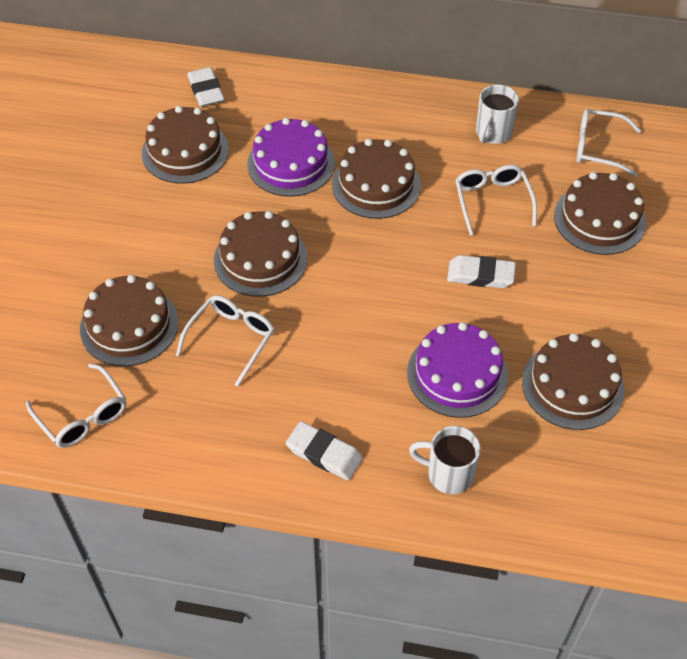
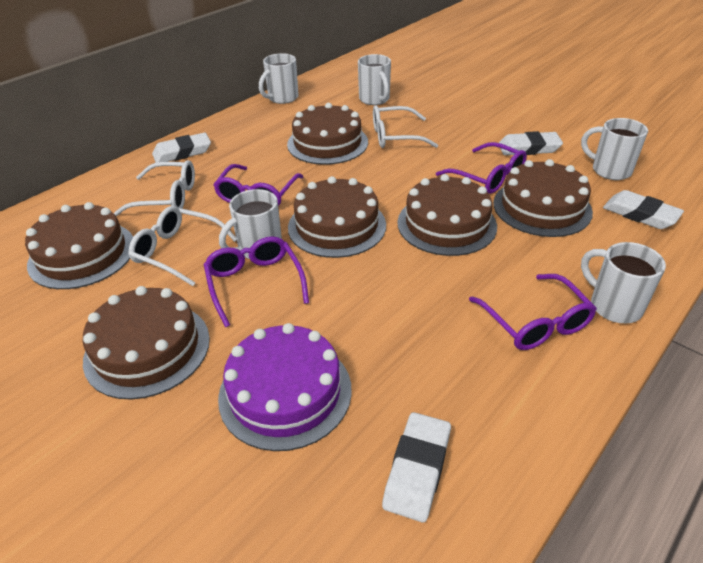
purple cake: [247,118,335,197] [407,322,508,418] = 2 -> [218,323,352,451] = 1
purple glasses: none = 0 -> [204,236,309,327] [213,164,303,206] [436,142,527,194] [469,274,597,350] = 4
white eraser: [187,67,225,107] [286,421,363,481] [447,255,516,288] = 3 -> [152,133,211,163] [382,412,451,522] [499,131,563,155] [603,190,684,229] = 4
white glasses: [26,363,126,448] [176,295,275,386] [455,165,537,235] [576,109,642,177] = 4 -> [114,160,195,216] [128,206,236,286] [373,105,438,148] = 3
white mug: [409,426,481,494] [476,85,519,144] = 2 -> [219,189,282,259] [259,53,299,104] [358,54,391,105] [581,118,648,180] [581,242,666,323] = 5

